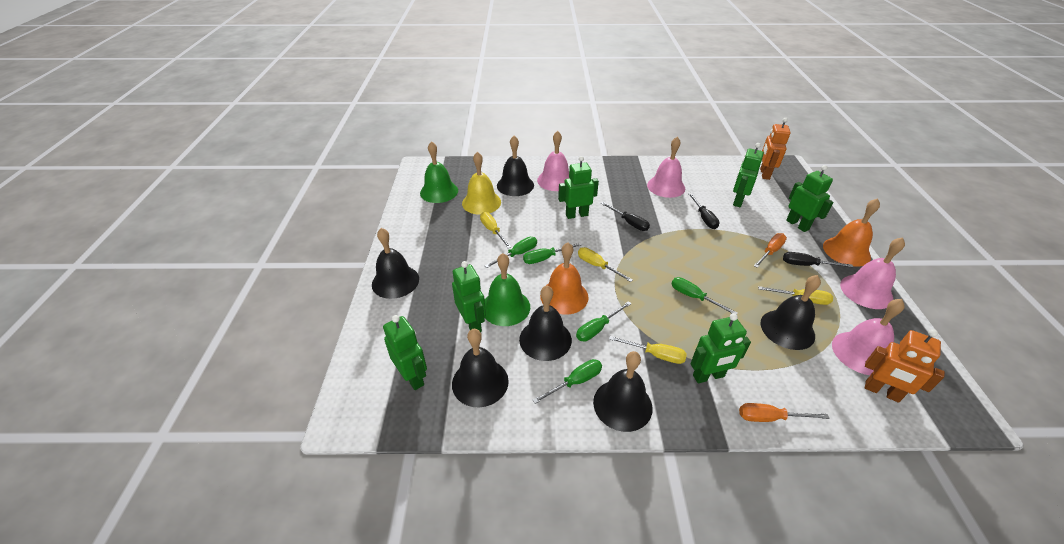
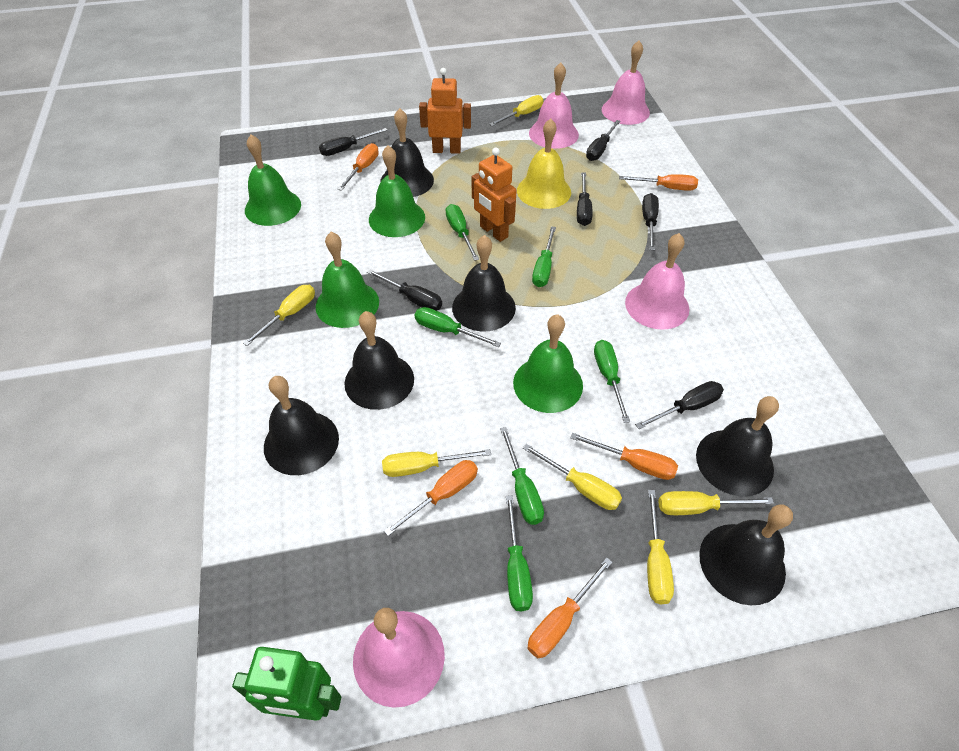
black screwdriver: [601,202,650,231] [688,193,720,229] [783,252,853,268] = 3 -> [319,128,388,156] [367,269,442,311] [577,172,593,226] [586,120,621,161] [635,381,724,429] [642,193,659,250] = 6
green bell: [420,141,458,203] [485,253,530,326] = 2 -> [245,134,301,226] [315,232,379,328] [369,145,425,237] [513,314,583,413] = 4
green robot: [383,315,427,390] [452,261,486,332] [558,156,599,219] [690,313,751,383] [733,143,764,207] [786,165,833,232] = 6 -> [232,647,341,721] = 1
green screwdriver: [485,237,537,268] [523,242,583,264] [533,359,602,404] [576,301,632,342] [672,277,738,314] = 5 -> [414,307,501,347] [445,204,479,261] [500,427,544,525] [506,495,533,611] [532,226,556,287] [594,340,630,423] = 6
orange bell: [540,242,589,315] [823,198,880,267] = 2 -> none = 0
orange screwdriver: [739,403,830,422] [754,233,787,268] = 2 -> [338,143,379,191] [384,460,478,536] [528,557,612,658] [570,433,678,480] [619,174,698,191] = 5
yellow screwdriver: [480,212,511,248] [578,247,633,282] [609,336,687,364] [758,286,833,305] = 4 -> [243,285,315,346] [382,449,491,477] [489,95,544,126] [523,444,622,510] [647,490,674,604] [658,491,774,515] = 6

